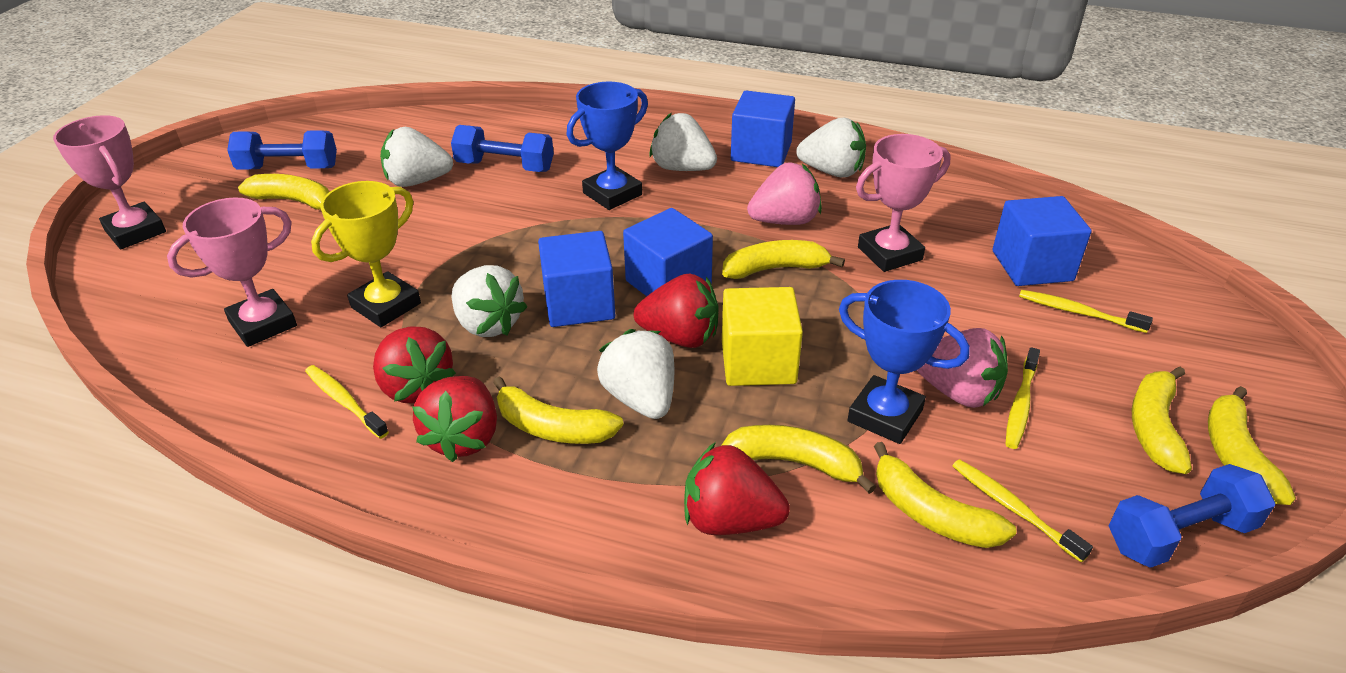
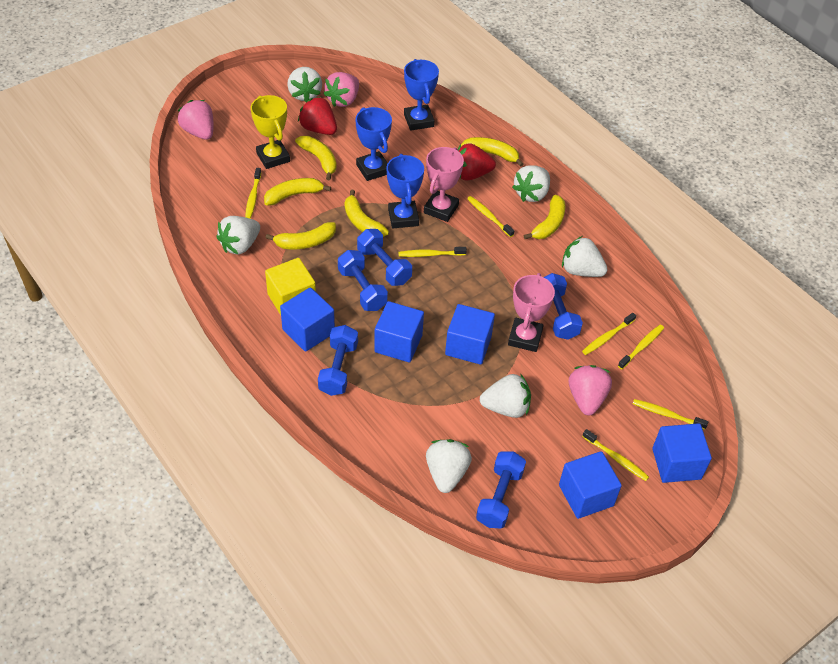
blue cube: [538,231,615,327] [623,208,713,296] [731,91,795,167] [992,196,1092,286] = 4 -> [280,287,335,352] [374,301,424,362] [445,304,495,365] [559,451,622,519] [652,423,712,483] = 5
blue dumbbell: [227,130,337,170] [451,125,554,172] [1109,464,1275,568] = 3 -> [318,325,358,396] [338,250,388,311] [357,229,412,286] [476,451,526,528] [544,273,583,340] = 5
blue trophy: [567,82,648,210] [839,280,970,444] = 2 -> [355,107,392,181] [386,154,424,228] [404,59,439,131] = 3
pink strawberry: [747,162,822,225] [916,328,1008,408] = 2 -> [178,100,214,140] [323,72,359,107] [569,365,612,415] = 3
pink trophy: [53,115,166,249] [167,198,297,347] [856,134,951,272] = 3 -> [424,147,464,222] [508,273,555,352] = 2
red strawberry: [373,326,456,403] [412,376,497,462] [634,273,718,348] [684,442,790,535] = 4 -> [298,97,337,135] [458,143,496,180] = 2
white strawberry: [380,127,453,187] [452,265,527,337] [597,329,674,419] [649,113,717,171] [796,118,866,178] = 5 -> [216,216,260,254] [287,67,322,102] [426,439,472,493] [480,374,531,418] [512,165,550,202] [562,236,608,277] = 6
yellow banana: [238,174,329,210] [493,376,623,444] [721,425,876,494] [722,240,845,279] [874,442,1017,548] [1132,367,1192,474] [1208,386,1296,505] = 7 -> [264,178,331,206] [266,222,336,249] [295,136,337,180] [345,190,389,237] [461,137,523,167] [523,195,565,239] = 6
yellow toothbrush: [305,365,389,439] [953,459,1093,563] [1006,347,1040,449] [1019,290,1153,333] = 4 -> [245,168,261,219] [398,247,467,257] [467,196,515,237] [582,313,636,355] [582,429,649,481] [618,325,664,369] [633,399,708,430] = 7

